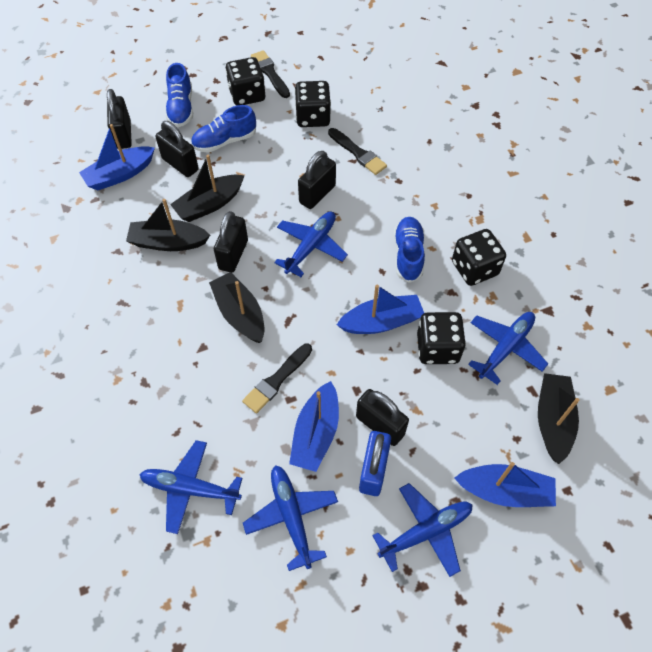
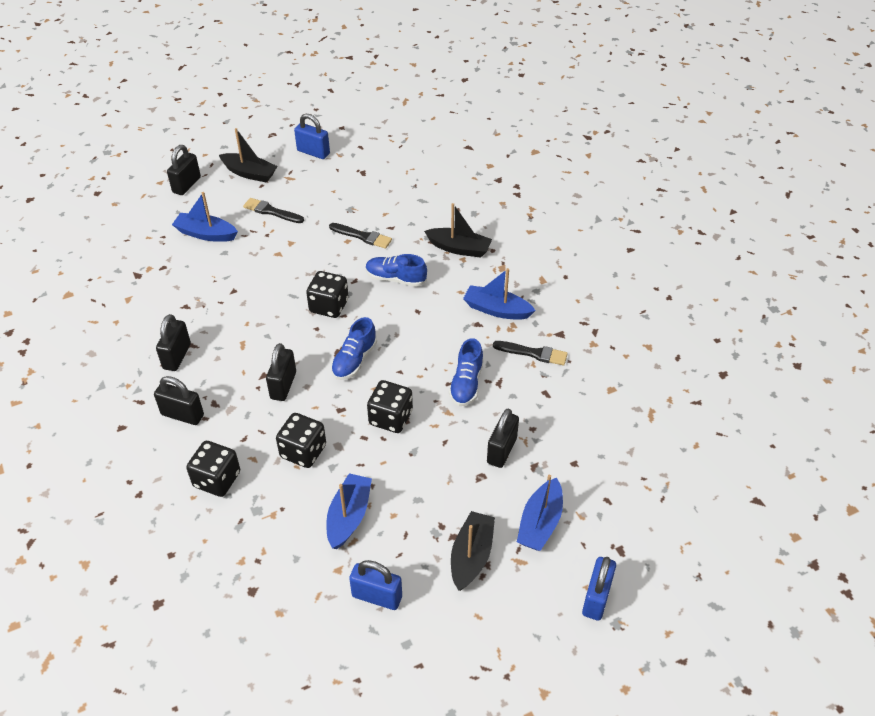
black boat: [126,199,210,251] [170,155,245,222] [209,272,264,343] [538,373,579,464] = 4 -> [219,128,277,182] [424,203,492,258] [451,511,495,591] = 3
blue padlock: [359,431,391,496] = 1 -> [294,114,330,159] [349,560,402,610] [582,557,616,621] = 3
blue plane: [139,440,242,534] [243,465,338,571] [274,212,348,277] [372,483,473,577] [468,312,548,385] = 5 -> none = 0

